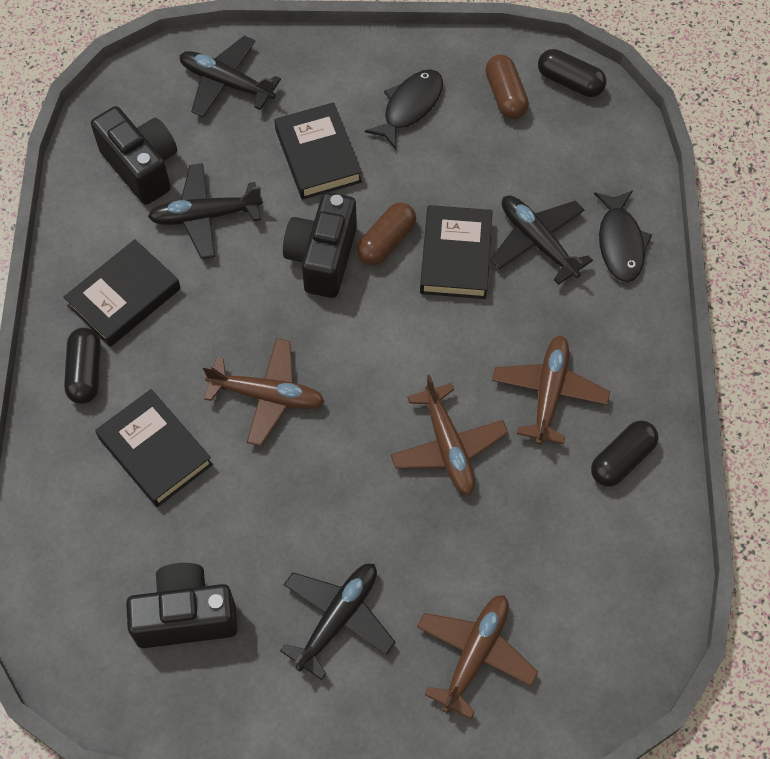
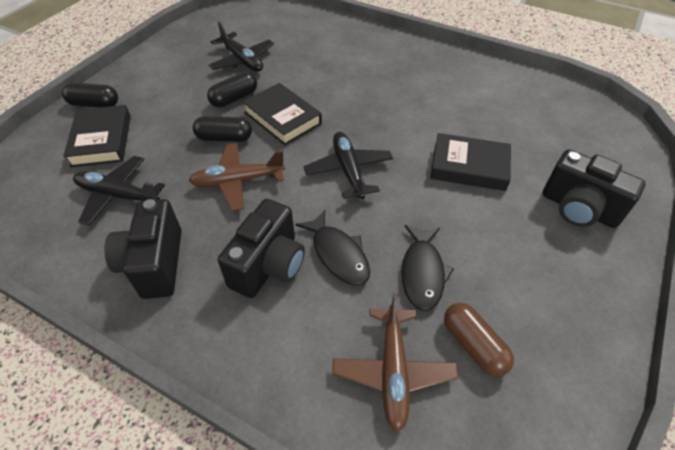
black book: [64,239,181,347] [95,389,213,507] [274,102,362,200] [420,205,493,299] = 4 -> [63,105,131,167] [242,83,322,145] [430,133,511,191] = 3
black plane: [148,163,263,259] [180,36,281,117] [280,563,396,680] [491,195,593,285] = 4 -> [73,156,165,226] [208,22,274,72] [303,132,393,199] = 3
brown capsule: [357,203,416,265] [485,55,529,119] = 2 -> [444,303,514,377] = 1
brown plane: [202,338,325,446] [391,375,508,495] [417,595,538,719] [492,335,610,445] = 4 -> [188,143,285,211] [332,293,458,432] = 2

